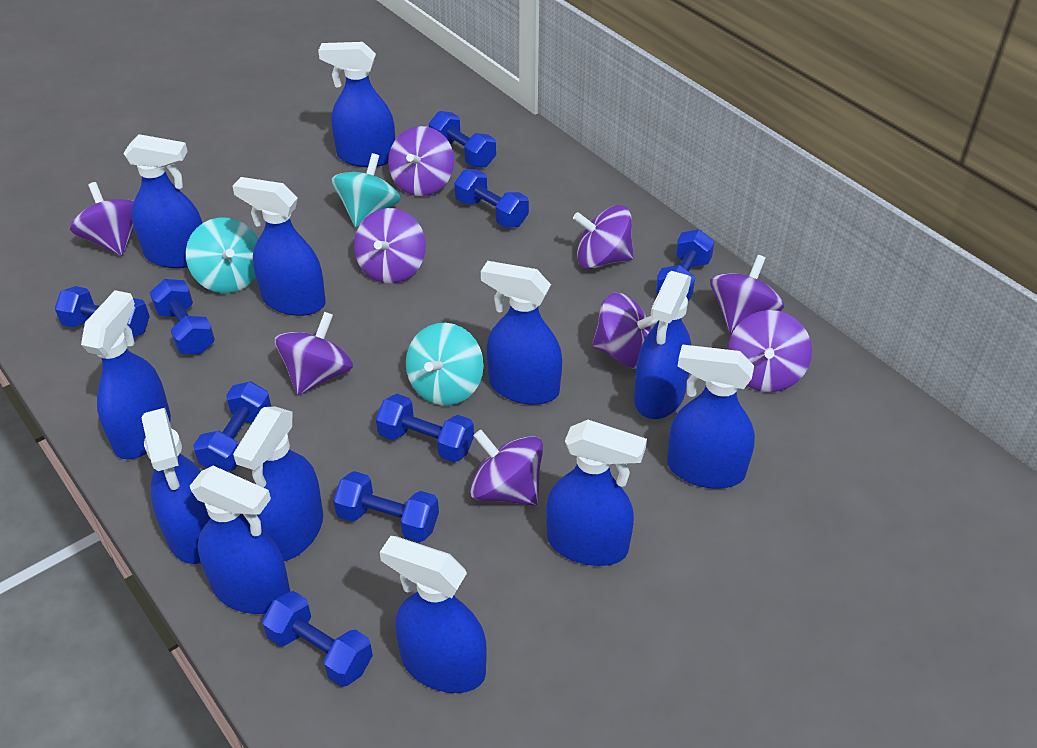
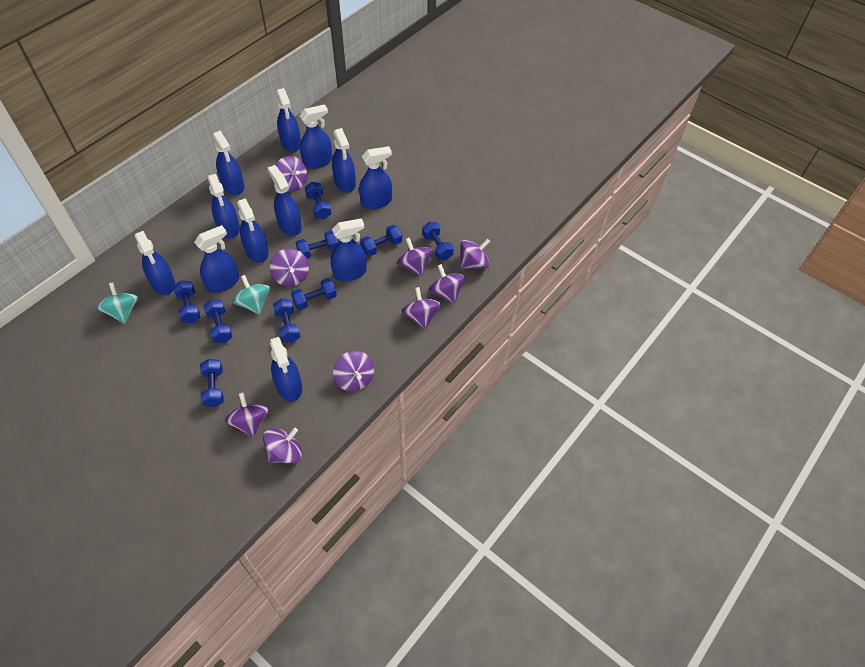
turquoise spinning top: [186,217,258,293] [331,153,400,227] [406,323,484,406] = 3 -> [97,282,138,324] [232,275,270,315] = 2

